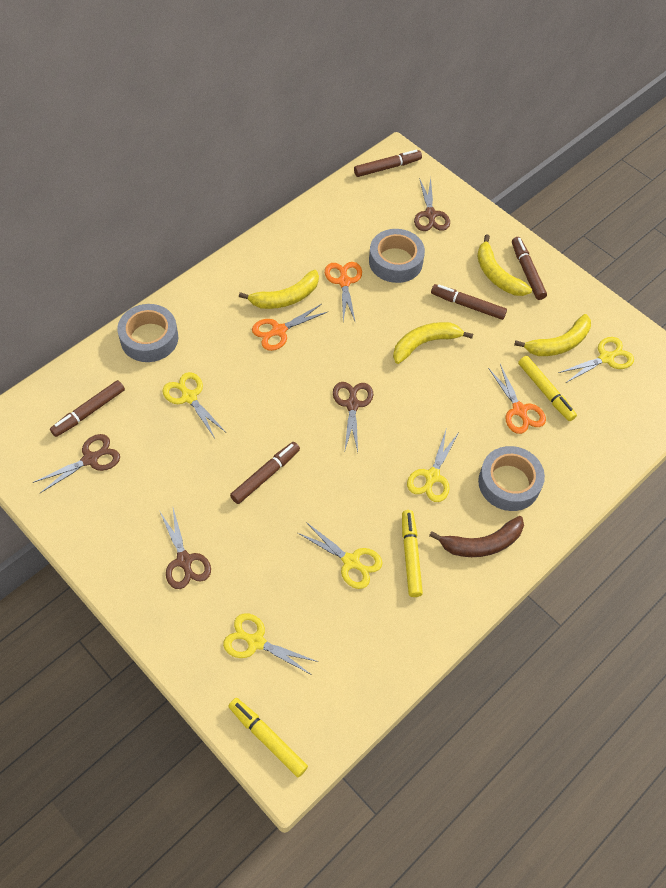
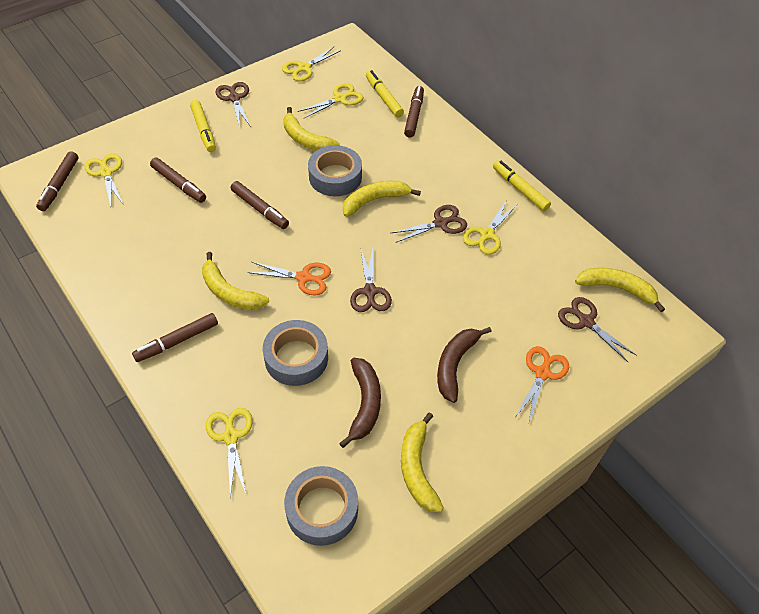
brown banana: [429,516,524,557] = 1 -> [339,358,381,448] [437,327,492,403] = 2
orange scissors: [252,304,329,351] [325,262,362,323] [488,364,546,434] = 3 -> [248,262,331,296] [516,346,569,422] = 2
yellow banana: [239,270,319,309] [393,322,473,364] [477,234,532,296] [514,314,591,356] = 4 -> [202,252,269,310] [283,107,340,151] [343,181,421,217] [401,412,444,512] [575,268,665,312] = 5

